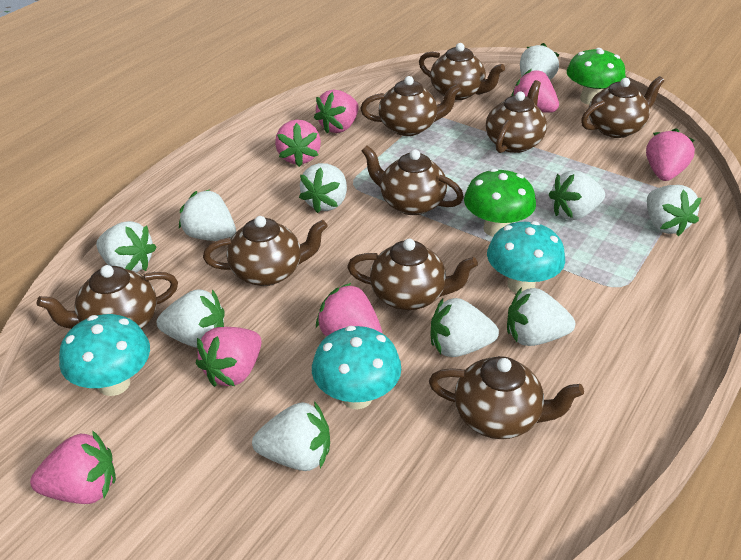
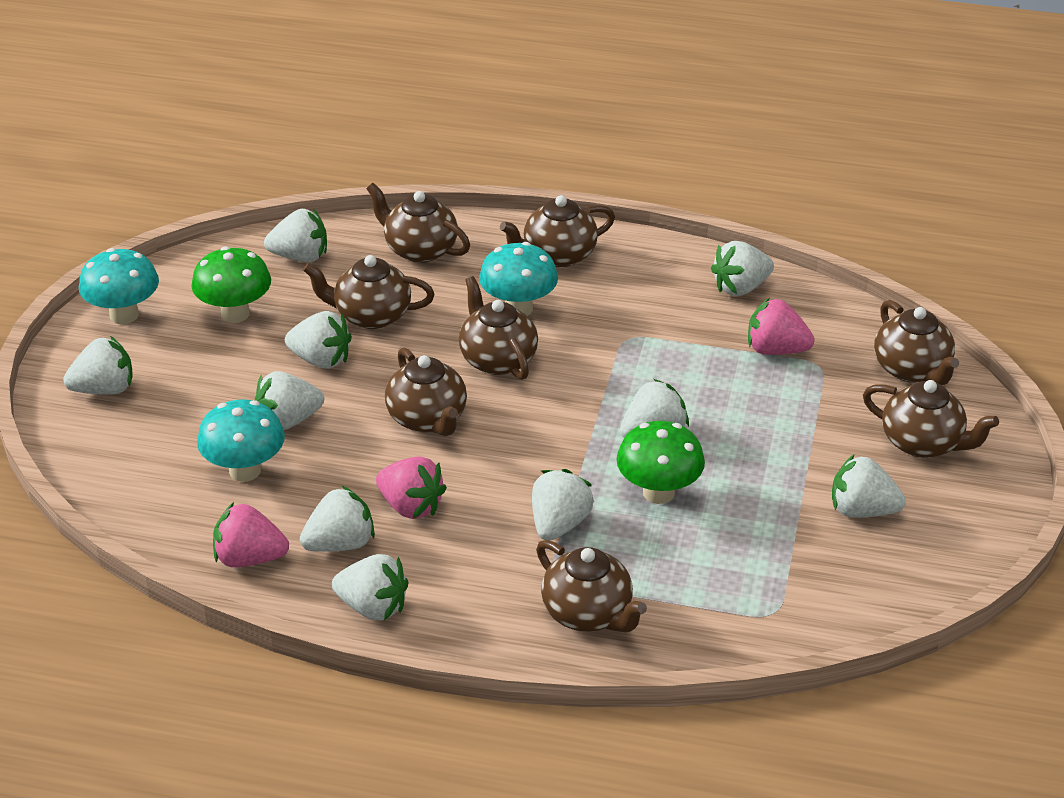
brown teapot: [37,265,178,329] [203,216,328,286] [347,239,478,310] [360,76,461,136] [362,146,464,215] [419,43,505,100] [429,356,584,439] [486,80,547,153] [581,76,664,138] = 9 -> [303,255,434,329] [366,183,470,263] [385,348,467,436] [459,276,538,380] [500,195,615,267] [536,540,647,632] [863,380,999,458] [874,300,959,385] = 8
pink strawberry: [30,430,116,504] [196,327,261,387] [275,120,321,167] [314,89,359,133] [316,283,382,336] [511,69,559,113] [646,128,695,181] = 7 -> [213,502,289,567] [376,456,447,519] [748,298,814,355] = 3

